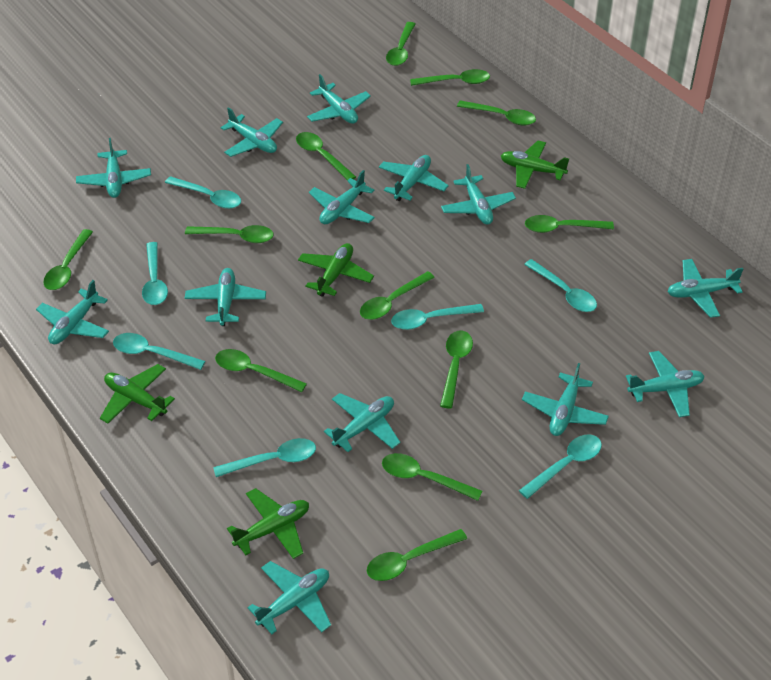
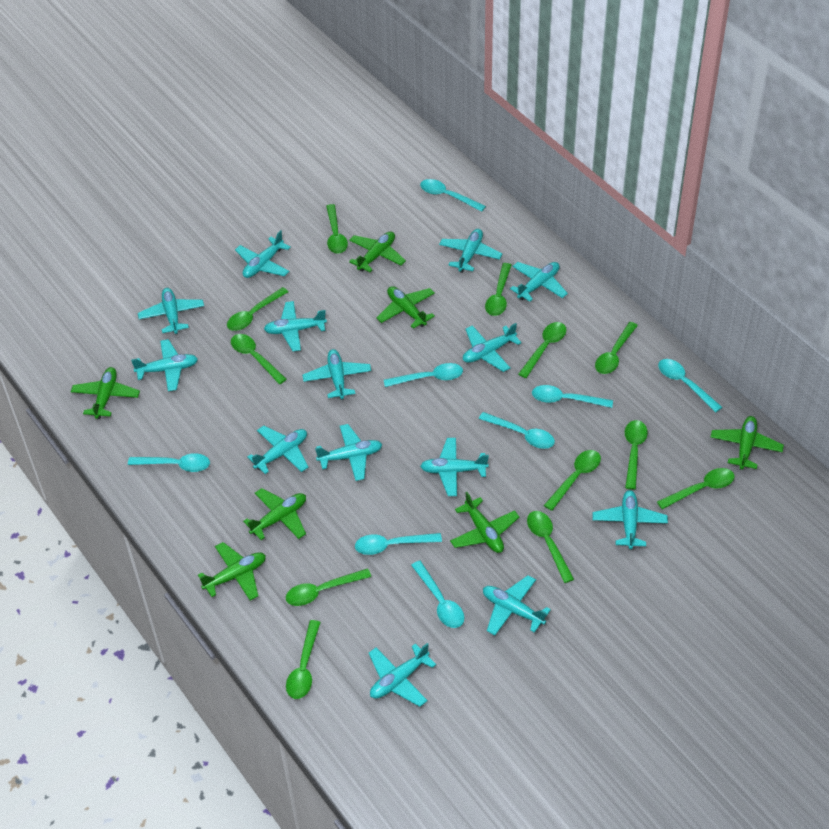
green plane: [100,364,175,424] [227,488,309,559] [298,243,374,297] [501,141,569,189] = 4 -> [71,367,140,419] [198,542,266,601] [243,488,306,540] [349,232,406,272] [376,286,435,329] [450,492,519,553] [711,416,784,470] = 7
turquoise plane: [36,280,109,345] [76,138,151,198] [185,268,266,326] [221,107,283,157] [248,561,331,634] [307,74,371,124] [309,170,375,224] [324,393,400,452] [379,155,449,201] [441,164,516,225] [522,363,609,436] [626,351,705,417] [667,259,743,318] = 13 -> [131,339,198,391] [138,288,204,335] [235,230,291,278] [247,426,308,474] [264,301,327,351] [302,349,372,400] [315,424,382,481] [369,643,436,707] [420,438,489,496] [439,229,502,273] [463,323,522,372] [483,575,551,636] [510,262,568,302] [593,490,668,549] = 14
turquoise spoon: [113,333,205,370] [142,242,168,305] [165,176,241,209] [213,438,316,477] [391,304,484,330] [519,434,602,499] [524,259,597,312] = 7 -> [128,453,210,472] [355,533,442,555] [384,363,463,387] [411,561,464,628] [420,179,486,212] [479,412,555,449] [532,385,613,408] [658,359,722,412] = 8

